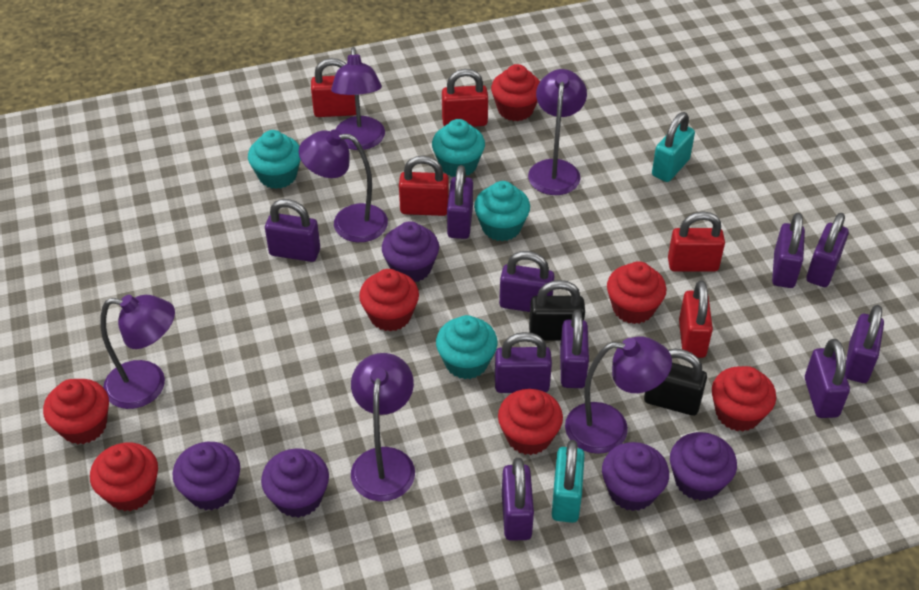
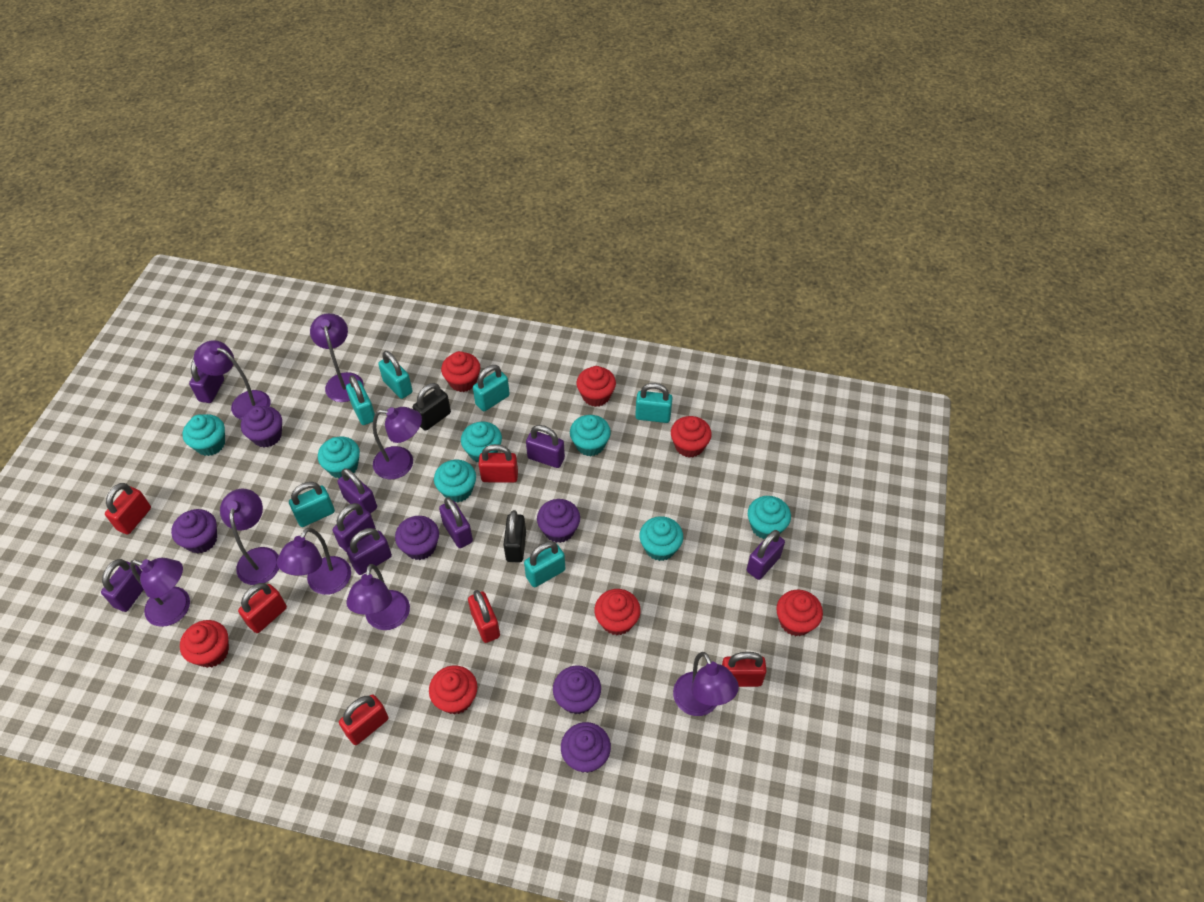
purple cupcake: [173,442,240,510] [261,448,329,518] [382,221,439,282] [602,442,669,511] [670,432,737,501] = 5 -> [171,509,217,554] [241,406,282,447] [395,516,439,560] [537,499,580,543] [553,665,601,714] [561,722,611,773] = 6
purple lamp: [100,295,175,409] [299,129,388,242] [331,47,385,150] [351,353,415,501] [528,69,587,195] [565,336,672,454] = 6 -> [130,558,190,627] [194,340,271,420] [220,489,279,585] [277,528,351,595] [310,313,364,402] [346,564,410,630] [373,407,422,479] [673,652,739,716] = 8
purple padlock: [265,199,320,262] [447,165,473,239] [495,332,552,393] [499,251,554,312] [502,458,534,541] [560,310,589,388] [772,213,805,288] [805,339,850,418] [806,213,849,287] [845,305,884,383] = 10 -> [101,559,144,612] [189,358,224,403] [333,503,376,551] [337,468,377,514] [346,528,392,575] [439,497,473,548] [526,425,565,468] [747,530,785,580] = 8
red padlock: [311,58,356,117] [399,156,449,216] [442,69,488,127] [668,211,725,272] [679,280,713,358] = 5 -> [105,483,151,535] [238,583,287,633] [339,694,388,745] [468,590,500,643] [479,444,518,483] [722,652,766,687] = 6
turquoise cupcake: [248,130,301,189] [432,119,485,177] [436,315,498,379] [474,181,530,241] = 4 -> [182,414,225,456] [318,437,360,479] [434,460,476,502] [461,422,502,462] [570,415,611,456] [639,516,683,561] [748,496,791,539] = 7
turquoise padlock: [552,440,585,523] [652,112,695,182] = 2 -> [289,482,335,527] [346,375,375,425] [378,351,413,399] [473,365,510,411] [524,541,565,587] [635,383,673,423] = 6

